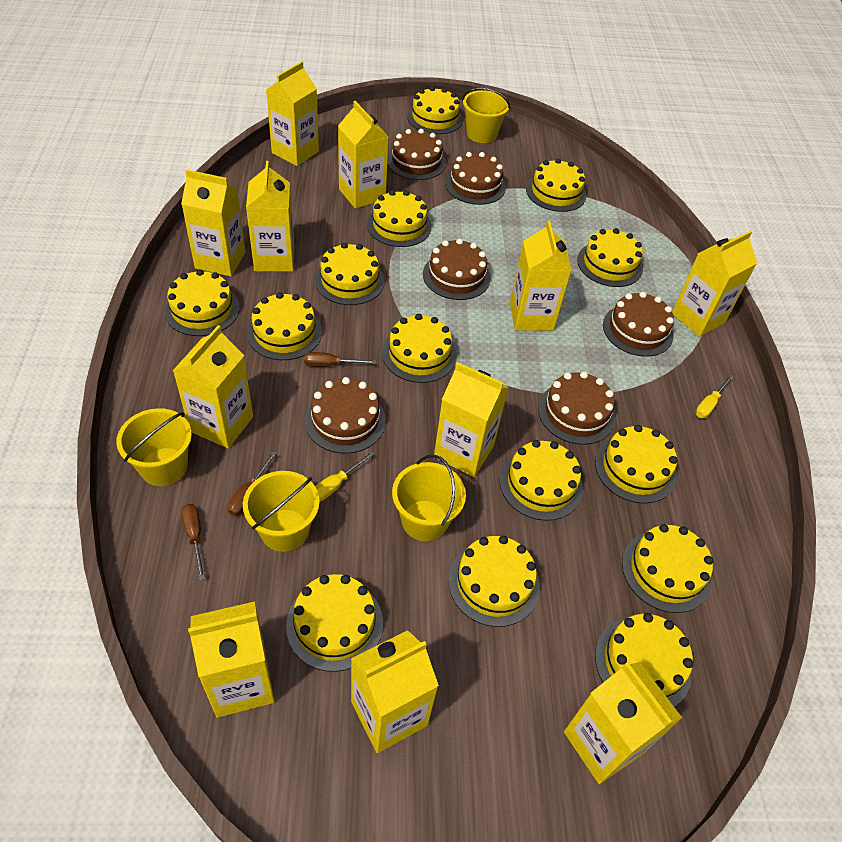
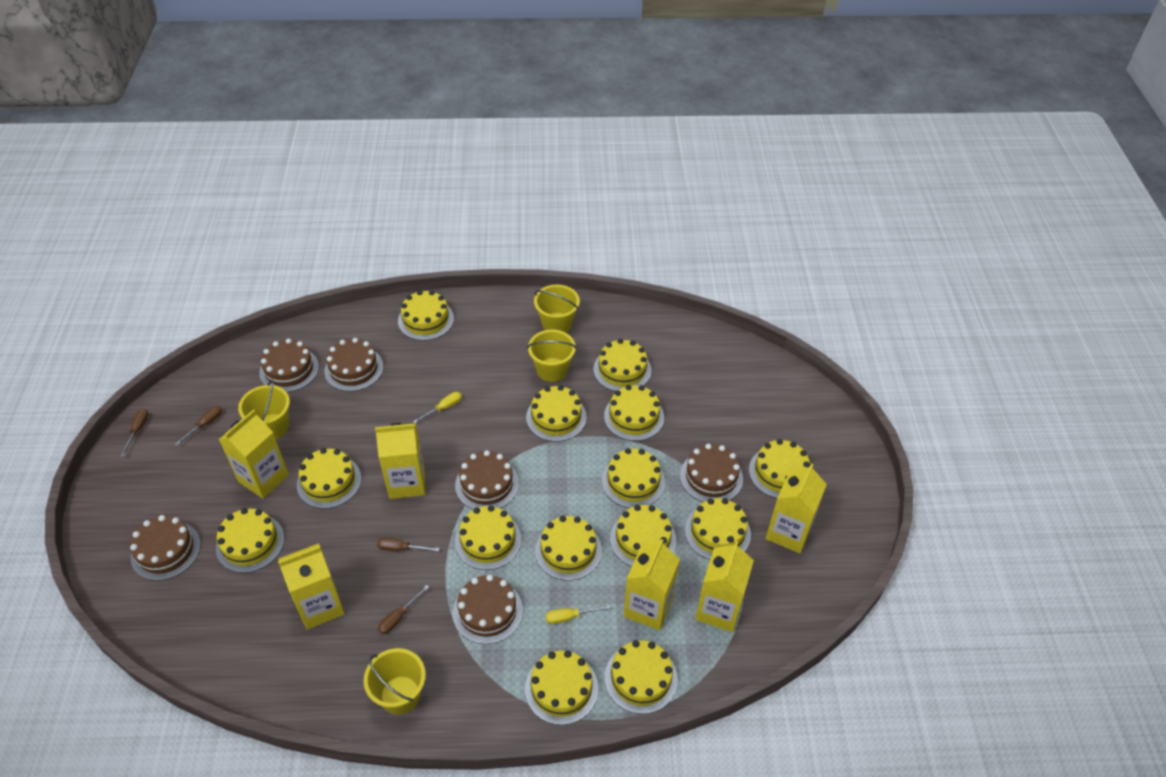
brown screwdriver: [182,504,205,580] [228,451,277,516] [304,352,376,367] = 3 -> [120,408,149,456] [174,406,222,446] [377,537,439,551] [378,585,429,634] = 4
yellow carton: [173,325,253,448] [181,169,246,277] [188,601,275,718] [246,161,294,272] [266,61,319,166] [338,101,389,209] [351,630,439,753] [434,362,509,477] [510,221,572,331] [564,662,682,784] [672,231,757,337] = 11 -> [219,409,289,499] [278,543,345,629] [375,423,425,499] [624,539,680,631] [695,541,754,632] [766,463,827,553] = 6

